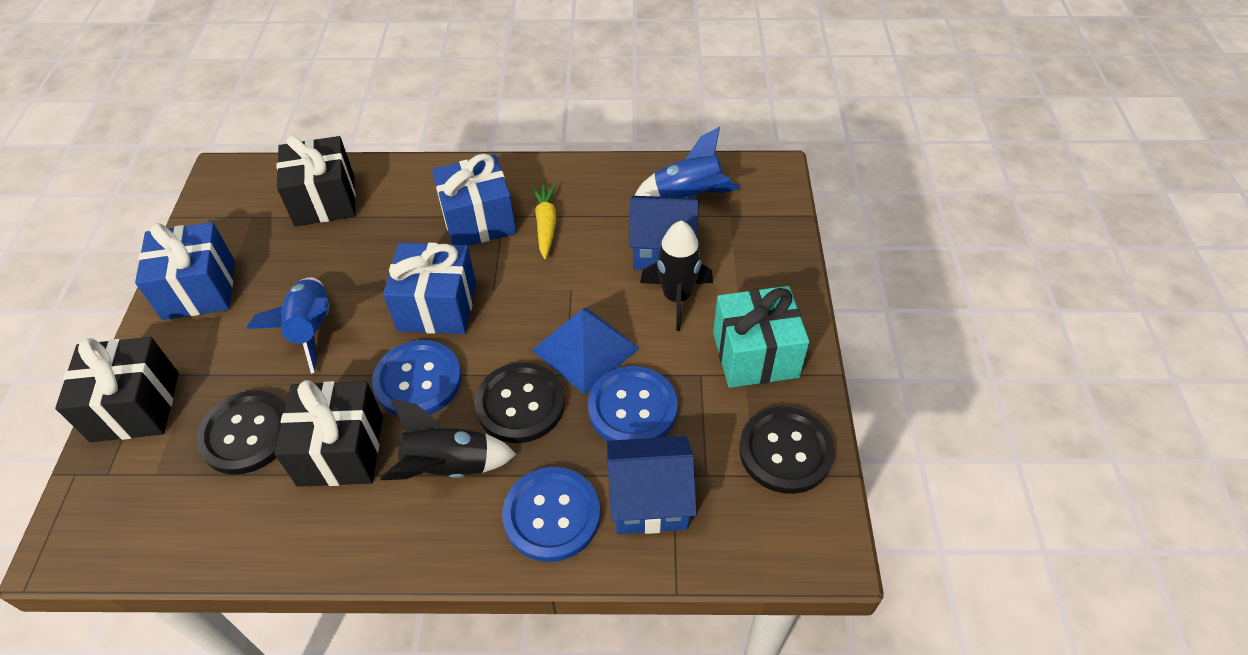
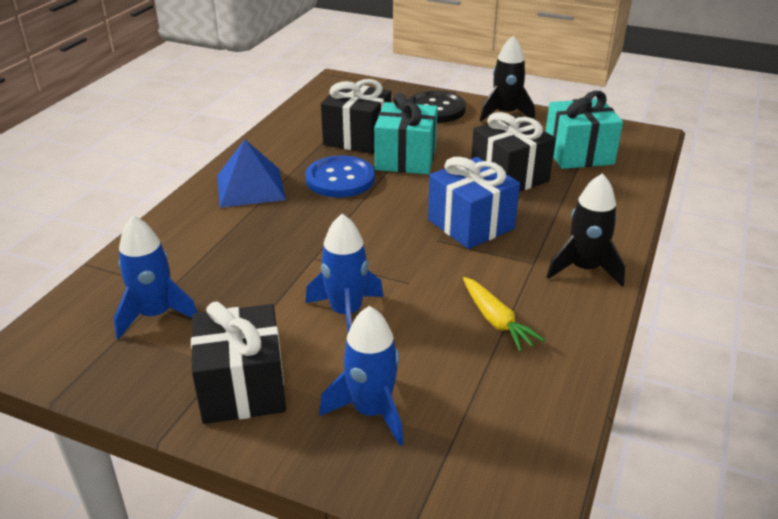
black button: [196,390,286,475] [475,362,565,443] [739,407,834,494] = 3 -> [408,91,466,123] = 1
blue button: [372,340,462,416] [502,467,601,562] [588,366,678,441] = 3 -> [306,156,375,198] = 1
blue gift: [135,222,235,320] [383,243,476,334] [432,154,516,246] = 3 -> [428,157,520,249] = 1
blue house: [606,436,697,534] [629,196,699,270] = 2 -> none = 0
blue rocket: [247,277,329,374] [634,127,740,197] = 2 -> [114,215,197,339] [306,213,384,333] [319,306,404,446] = 3
turquoise gift: [713,286,809,388] = 1 -> [374,93,438,174] [546,91,623,169] = 2

